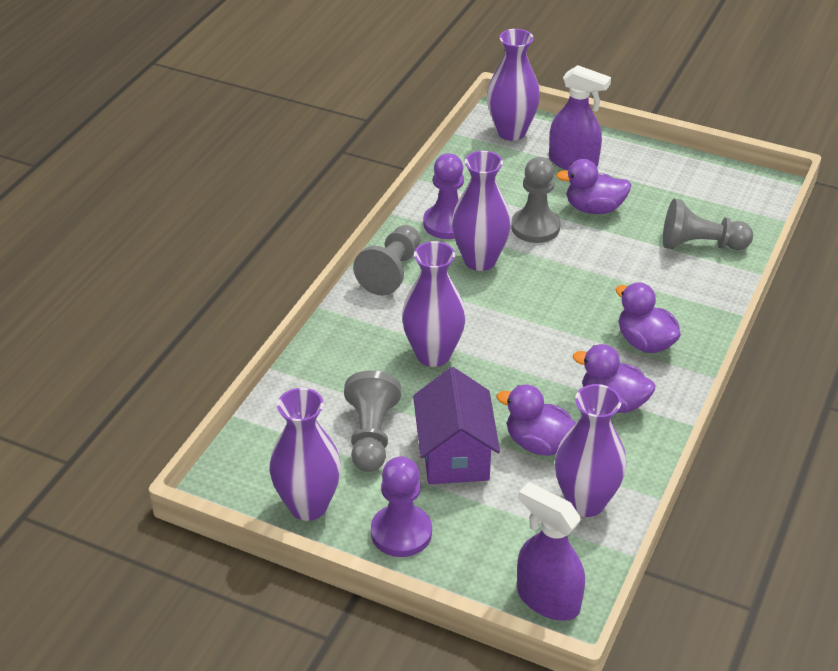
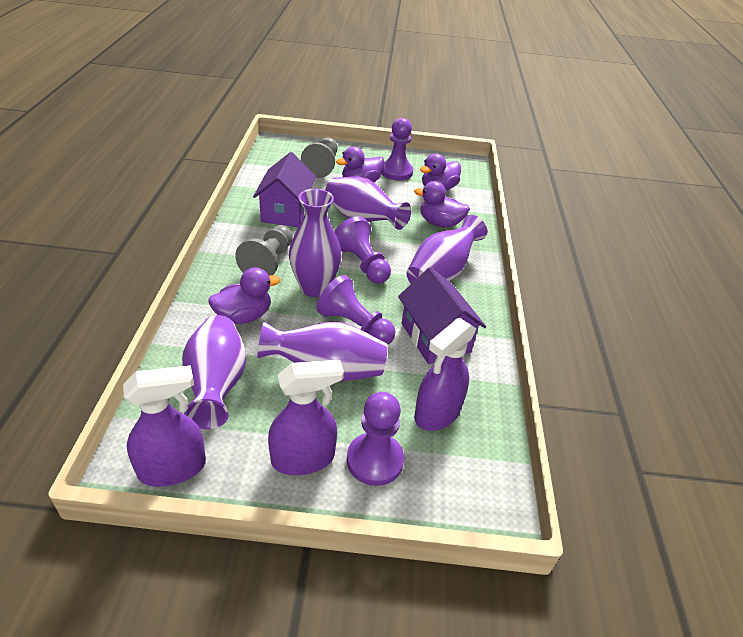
grey pawn: [344,370,401,472] [353,225,420,296] [511,157,560,243] [663,199,753,250] = 4 -> [235,225,293,276] [301,137,338,178] = 2
purple house: [413,367,500,484] = 1 -> [253,152,316,227] [398,267,486,364] = 2
purple pawn: [371,456,432,557] [423,153,464,239] = 2 -> [316,275,395,345] [334,216,391,284] [347,392,404,486] [382,118,413,181] = 4
purple spray bottle: [517,482,585,621] [549,65,611,170] = 2 -> [123,365,206,487] [268,360,344,475] [414,318,476,431] = 3

